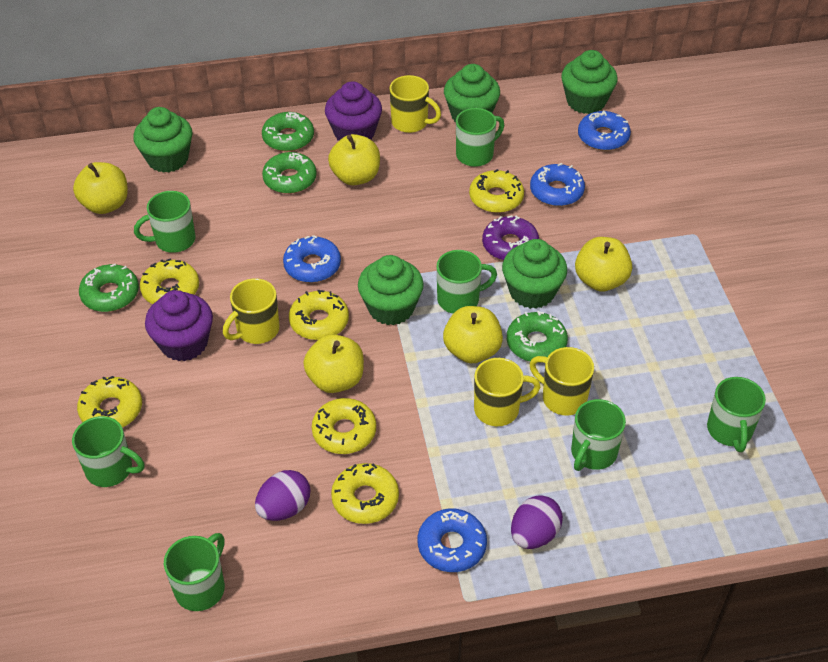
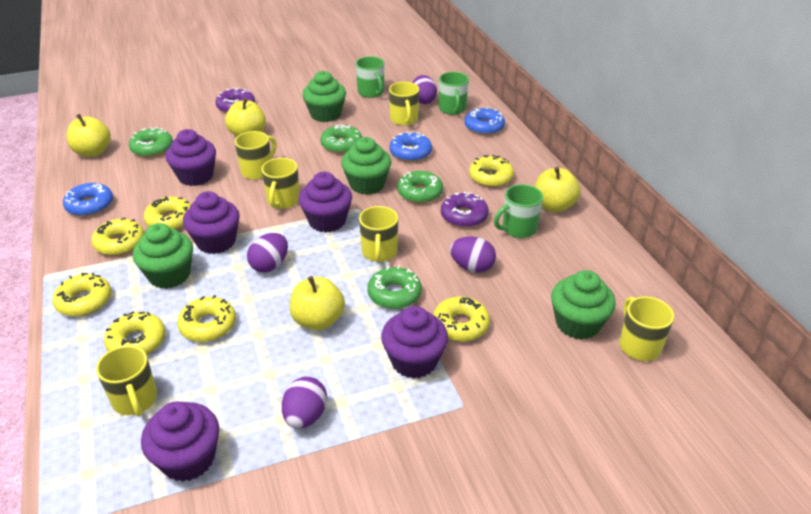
blue donut: [283,235,341,283] [418,509,487,572] [530,163,585,206] [578,110,631,151] = 4 -> [63,183,113,216] [389,131,432,162] [464,107,505,135] = 3
green cupcake: [133,107,193,173] [358,255,424,325] [444,64,500,122] [502,239,567,309] [561,50,618,114] = 5 -> [133,223,193,289] [302,71,346,122] [341,137,391,195] [551,270,616,340] = 4
green mug: [72,416,145,487] [134,191,196,253] [164,533,225,611] [437,250,497,314] [456,108,504,167] [571,399,626,471] [707,377,766,452] = 7 -> [356,56,384,98] [439,72,469,115] [494,184,543,238] = 3
purple cupcake: [145,290,213,361] [325,81,382,141] = 2 -> [141,401,219,482] [166,129,216,186] [183,191,240,254] [298,172,352,233] [381,306,448,379] = 5
purple donut: [482,216,539,260] = 1 -> [215,87,255,113] [441,191,489,228] = 2
purple egg: [255,470,310,521] [511,495,563,549] = 2 -> [247,233,288,273] [282,377,327,429] [413,75,437,104] [450,236,496,273] = 4
yellow apple: [73,162,128,214] [303,334,364,393] [328,134,380,185] [443,306,503,363] [575,237,632,292] = 5 -> [66,114,111,157] [225,98,266,136] [290,276,345,330] [535,167,580,213] = 4
yellow donut: [77,376,142,428] [140,258,199,304] [289,290,349,340] [312,398,376,454] [331,463,399,524] [469,169,524,213] = 6 -> [52,273,111,316] [91,218,144,255] [104,311,165,355] [143,196,191,230] [177,295,236,342] [433,296,490,342] [469,155,514,187] = 7
yellow mug: [223,278,280,344] [389,75,441,133] [474,358,541,426] [530,347,594,416] = 4 -> [96,345,157,417] [235,131,276,180] [261,158,300,209] [359,206,398,262] [389,82,419,126] [619,296,674,361] = 6

